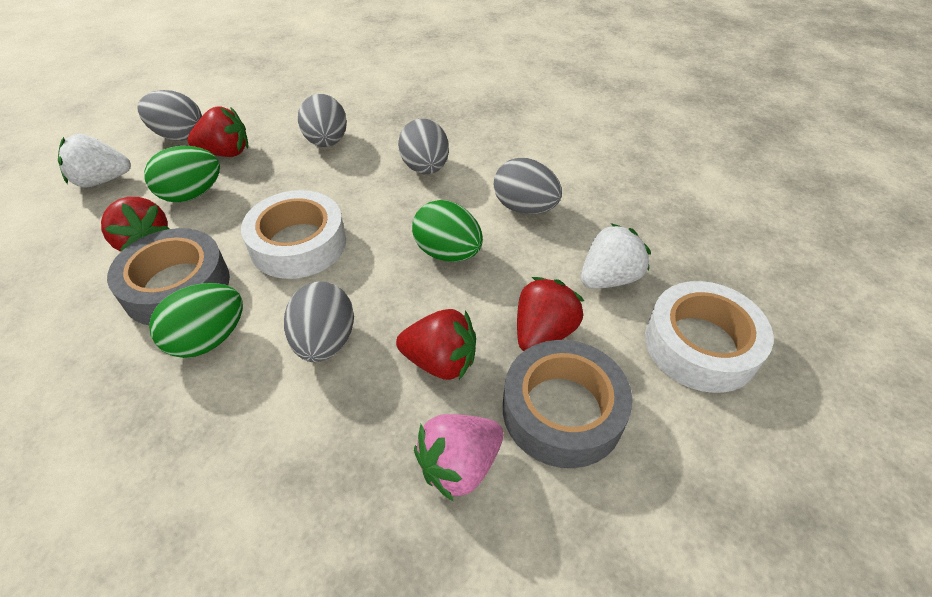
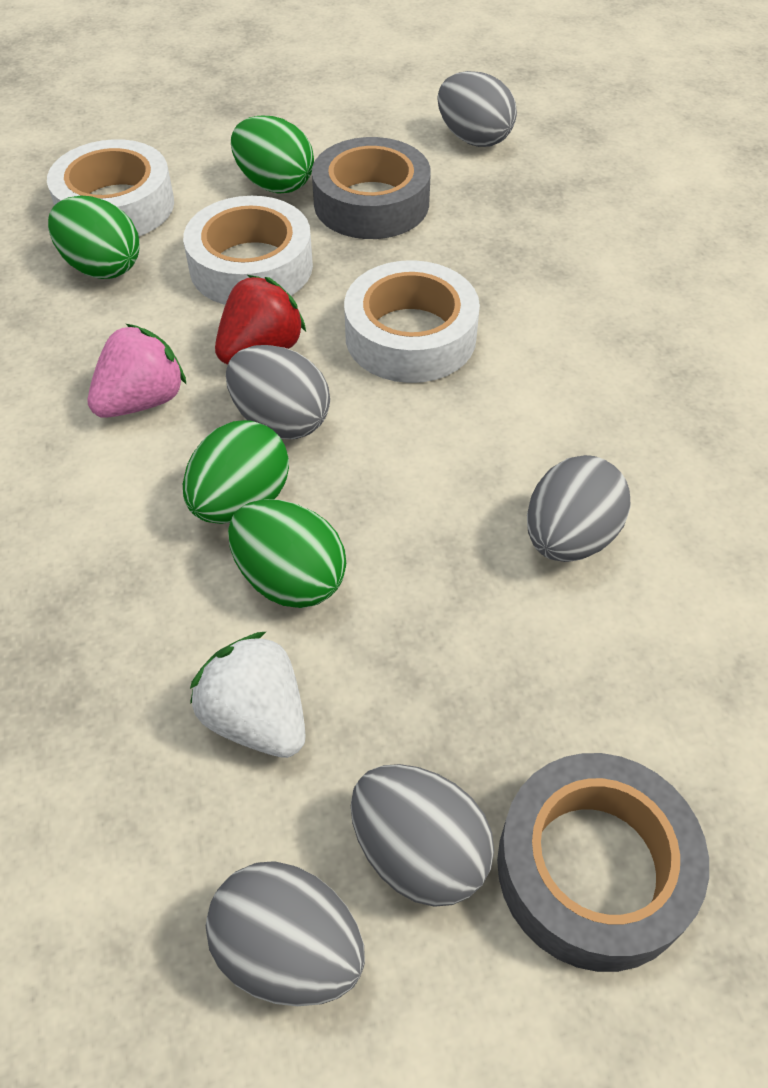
green egg: [144,146,220,203] [149,283,243,358] [412,200,483,262] = 3 -> [48,196,139,279] [183,420,289,524] [228,499,346,608] [231,116,314,194] = 4
red strawberry: [101,197,170,252] [187,106,248,157] [396,309,476,380] [517,277,584,351] = 4 -> [215,275,306,365] = 1
white strawberry: [58,134,131,188] [581,223,651,289] = 2 -> [190,632,306,758] = 1
white tape: [241,190,346,279] [645,281,774,393] = 2 -> [47,139,174,236] [183,196,313,305] [344,260,480,383] = 3

